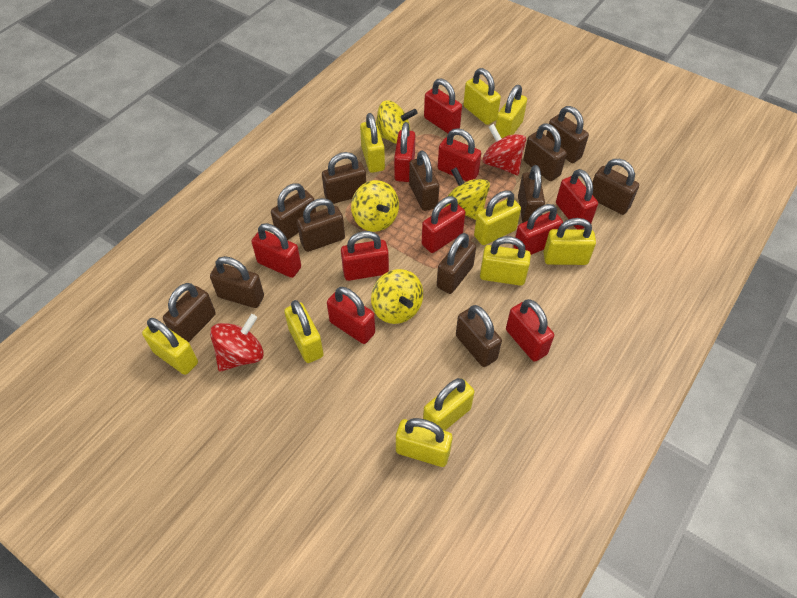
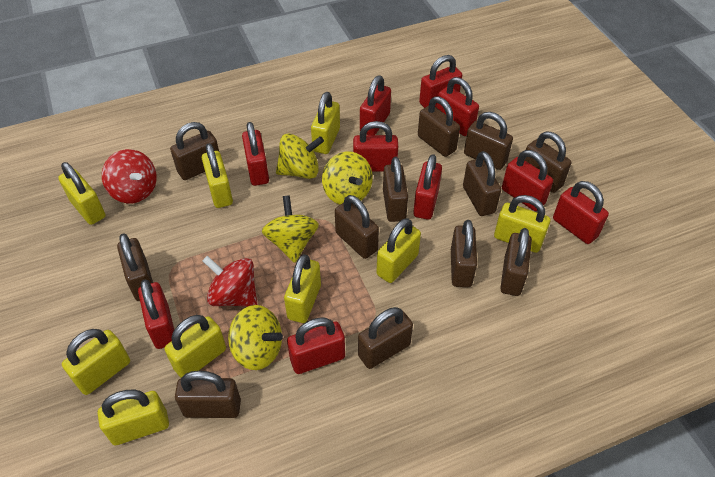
yellow padlock: [142,318,198,375] [284,300,324,363] [360,113,385,173] [396,418,453,467] [423,378,474,431] [463,68,501,125] [474,190,521,245] [480,236,531,286] [495,85,527,138] [544,218,596,265] = 10 -> [58,162,106,225] [62,329,130,395] [98,390,169,445] [164,315,226,378] [202,143,233,208] [284,254,321,323] [311,92,340,154] [376,218,421,283] [494,195,550,253] = 9

